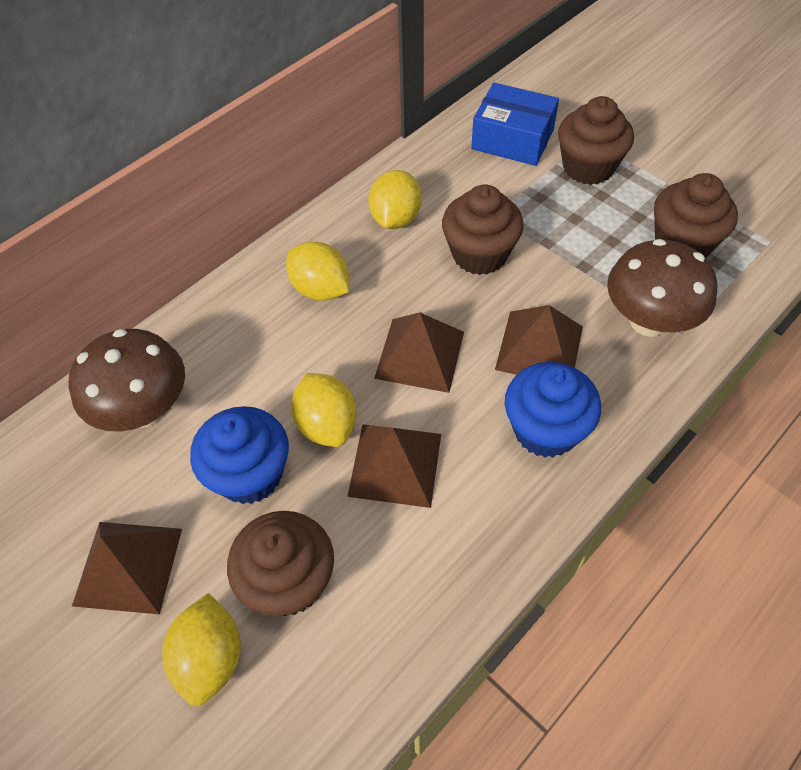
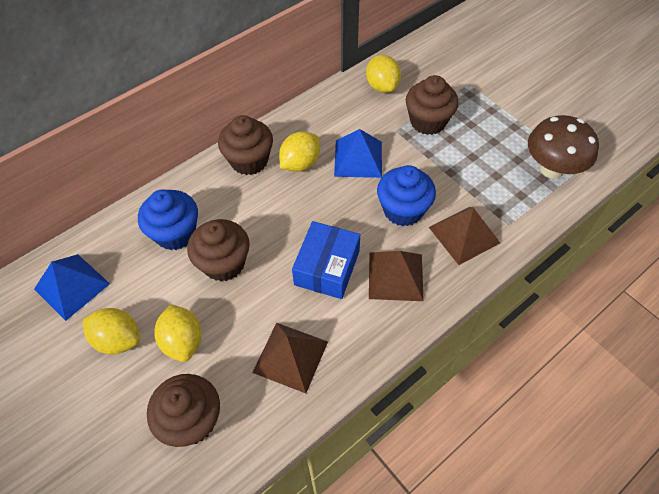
blue pyramid: none = 0 -> [34,254,110,321] [334,129,382,178] = 2
brown mushroom: [69,329,185,432] [607,239,718,337] = 2 -> [528,115,599,179] = 1
brown pyramid: [72,522,182,614] [347,424,441,508] [374,312,464,393] [495,305,583,375] = 4 -> [252,323,328,393] [369,251,424,301] [429,207,500,265] = 3

